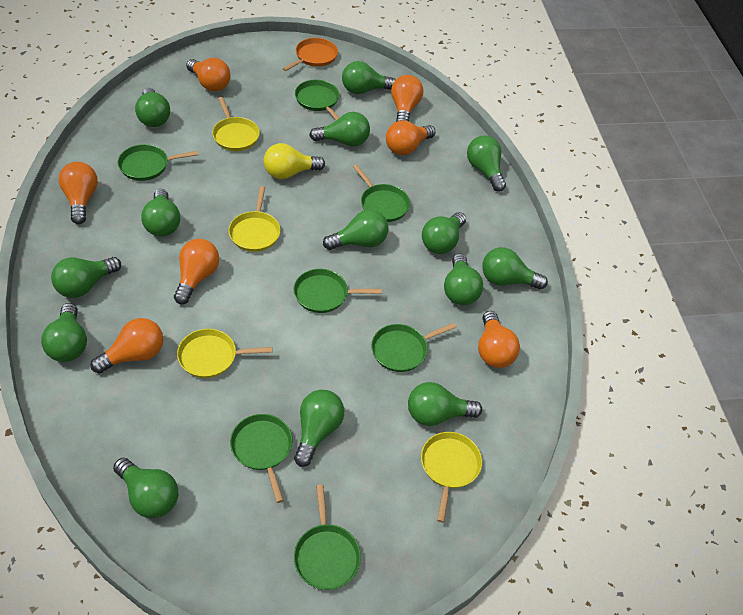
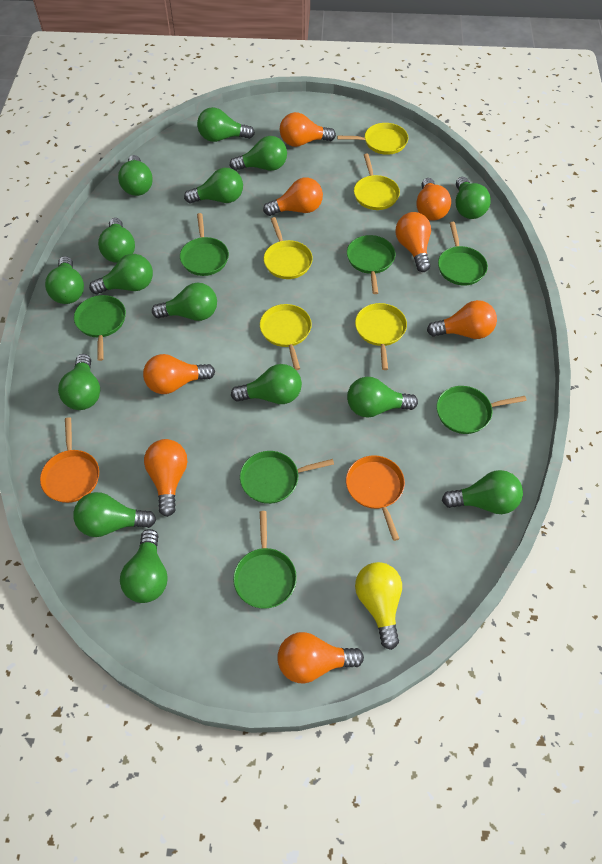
green light bulb: [41,303,87,362] [51,257,121,298] [113,458,178,518] [135,88,170,127] [141,189,180,236] [294,390,344,467] [309,112,370,146] [323,210,389,250] [342,61,396,94] [408,382,482,426] [422,212,466,254] [444,254,483,305] [467,135,506,192] [482,247,548,289] = 14 -> [45,256,84,304] [58,354,100,410] [73,492,156,537] [89,254,153,294] [98,218,135,263] [118,155,153,196] [120,529,168,603] [152,283,217,321] [184,168,243,204] [197,107,255,142] [230,136,287,171] [231,364,302,404] [347,377,418,417] [442,470,523,514] [456,177,491,219] = 15
orange light bulb: [59,162,98,224] [90,318,163,373] [174,239,219,304] [186,58,231,91] [386,121,436,155] [391,75,423,122] [478,311,520,368] = 7 -> [143,354,215,394] [144,439,187,517] [263,178,323,216] [277,632,364,684] [280,112,336,147] [395,212,431,272] [416,178,451,221] [427,300,497,339] = 8
orange pan: [282,38,338,71] = 1 -> [40,417,99,503] [346,456,405,541] = 2
yellow pan: [177,329,272,378] [212,97,260,151] [228,186,280,252] [421,432,482,523] = 4 -> [260,304,312,370] [264,217,313,279] [337,123,408,155] [354,154,400,210] [355,303,407,370] = 5

